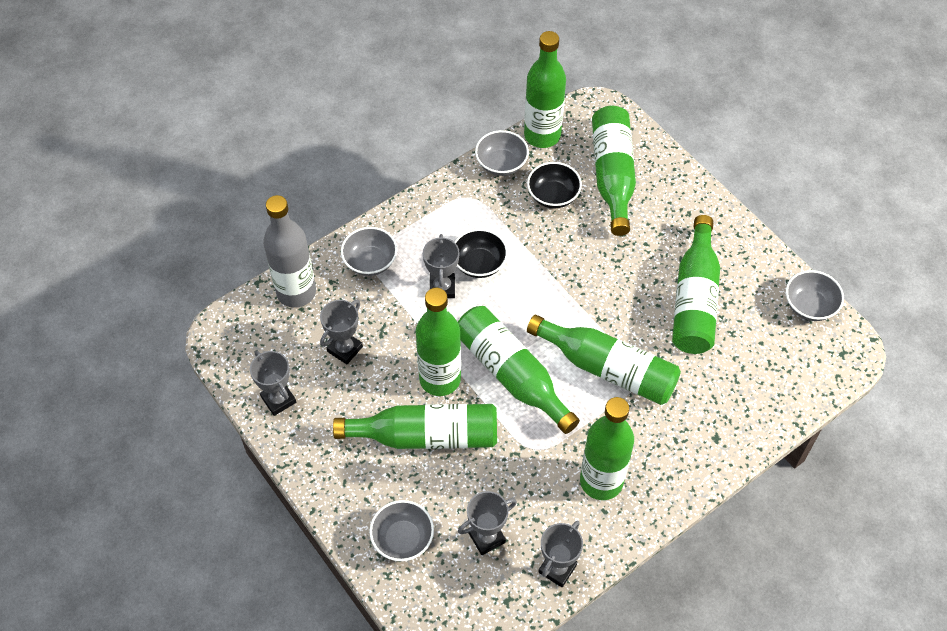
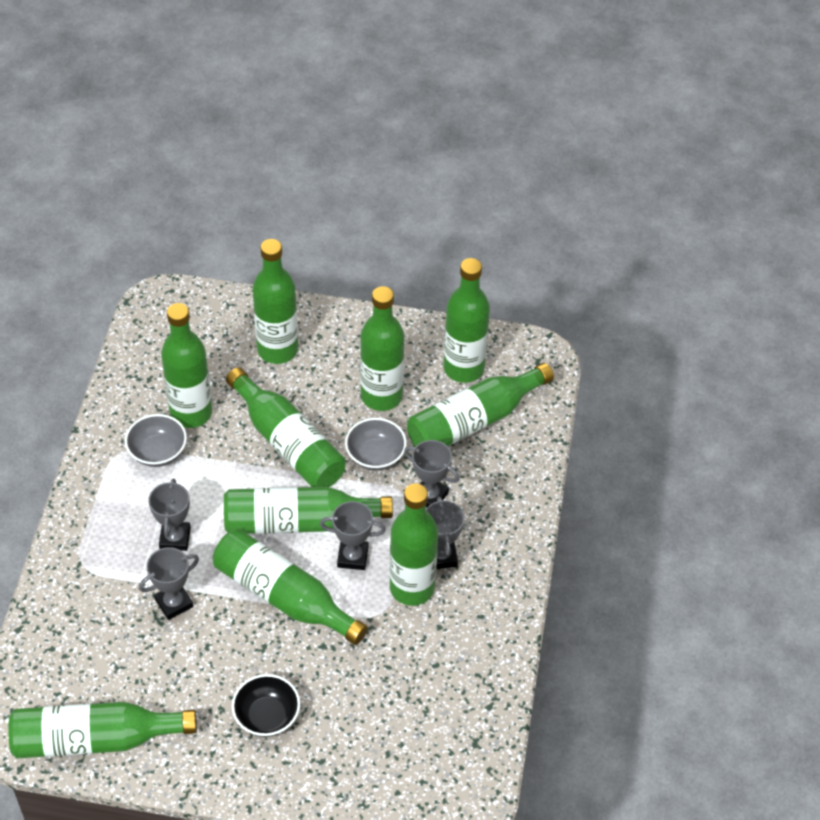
black bowl: [455,229,508,278] [527,162,582,209] = 2 -> [232,674,300,737] = 1
green bottle: [333,404,497,449] [416,288,461,396] [458,306,580,434] [524,31,566,148] [527,314,681,405] [580,397,634,500] [592,106,636,236] [672,215,720,354] = 8 -> [8,702,197,758] [161,303,212,428] [213,529,368,645] [224,487,393,534] [226,367,346,487] [252,239,298,364] [360,286,404,411] [389,483,438,606] [407,363,554,447] [443,258,490,383] = 10
grey bottle: [263,195,316,308] = 1 -> none = 0
grey bowl: [341,227,397,276] [369,500,434,561] [475,130,529,176] [786,270,844,321] = 4 -> [125,414,187,467] [345,418,407,471] = 2

